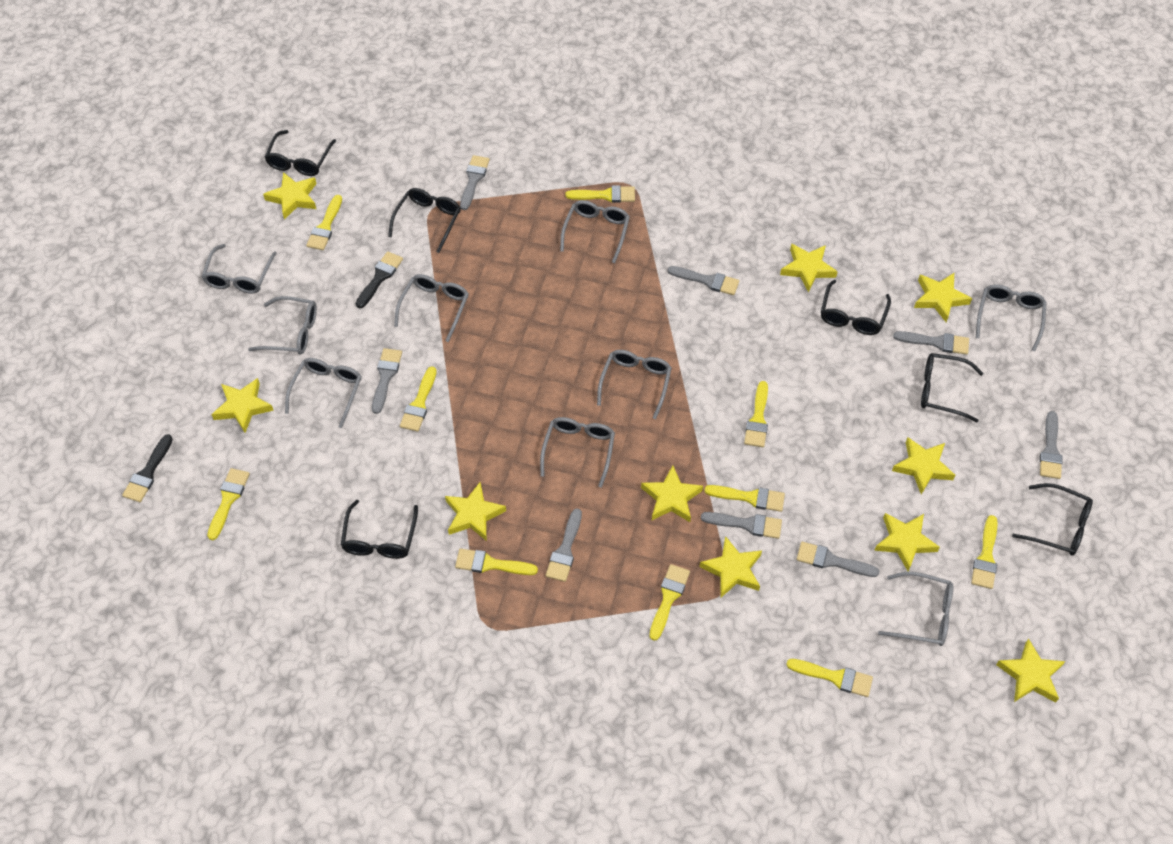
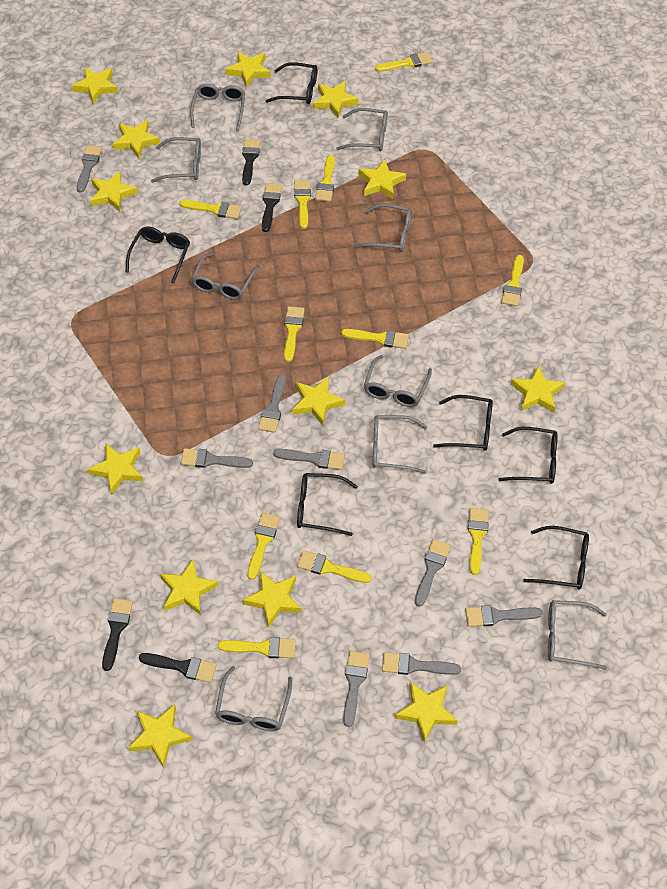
black brush: [122,434,173,502] [356,251,403,309] = 2 -> [102,598,133,671] [139,653,217,683] [242,139,261,185] [262,183,282,232] = 4
yellow brush: [207,468,250,540] [306,195,342,250] [400,366,437,432] [455,549,538,575] [565,185,635,203] [649,564,690,641] [704,485,785,512] [744,381,768,447] [786,659,873,697] [971,515,998,589] = 10 -> [179,200,242,219] [218,637,296,658] [247,513,280,580] [284,306,305,362] [294,180,311,229] [297,550,372,583] [315,155,335,202] [341,329,409,349] [375,52,433,72] [468,508,489,575] [501,255,524,306] = 11
yellow star: [211,378,274,433] [263,172,317,220] [445,482,506,541] [641,465,703,522] [700,536,762,597] [780,243,838,292] [874,513,940,571] [892,437,956,494] [914,273,972,322] [996,638,1066,703] = 10 -> [72,67,118,104] [88,444,143,495] [90,171,138,212] [113,120,160,159] [128,704,192,767] [160,559,218,615] [226,51,271,88] [243,571,301,628] [292,377,345,425] [313,81,359,118] [359,159,406,199] [395,682,458,742] [511,365,565,413] = 13

